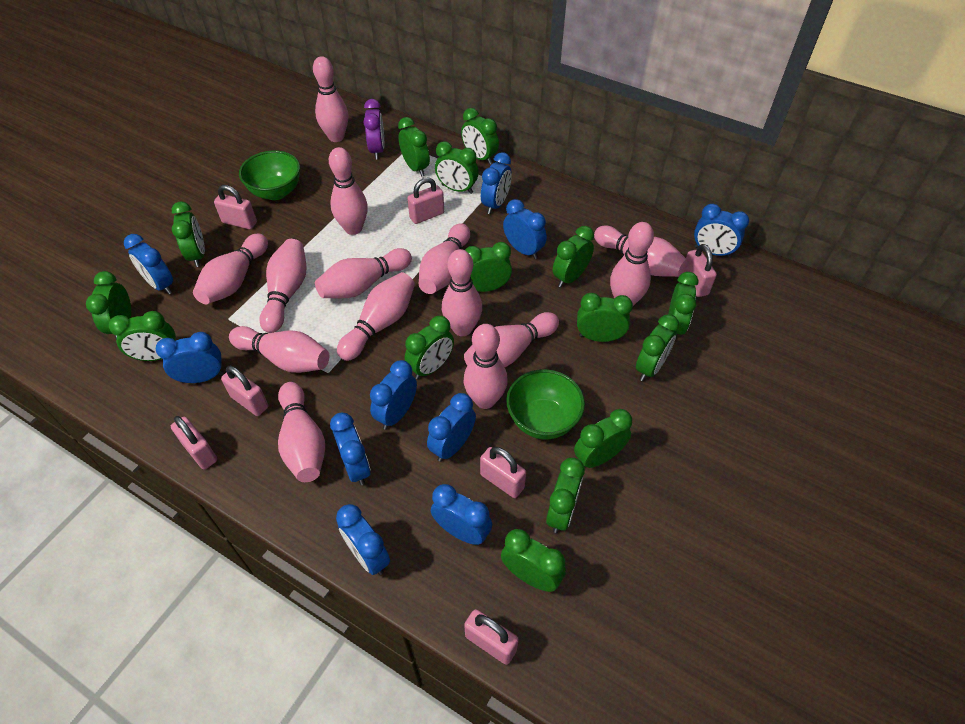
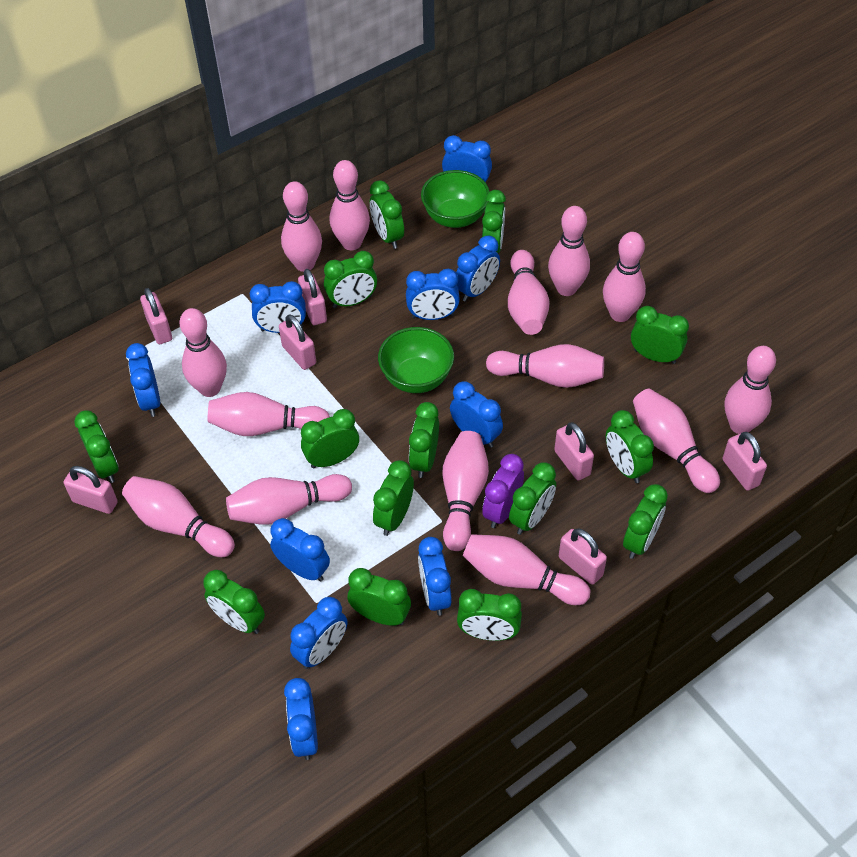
green clock: [86,271,131,339] [109,311,176,361] [172,202,205,267] [398,117,430,177] [405,316,454,379] [435,141,479,194] [461,108,499,165] [465,242,512,292] [501,529,566,592] [546,458,585,533] [553,226,594,287] [574,409,632,468] [577,293,633,342] [636,314,679,381] [668,272,698,340] = 15 -> [74,410,119,483] [203,570,265,634] [301,409,359,468] [324,251,377,308] [348,568,411,626] [370,180,404,249] [373,460,414,536] [409,402,439,478] [457,589,522,641] [482,190,506,253] [509,463,556,535] [606,410,654,483] [623,484,668,559] [631,306,689,364] = 14

